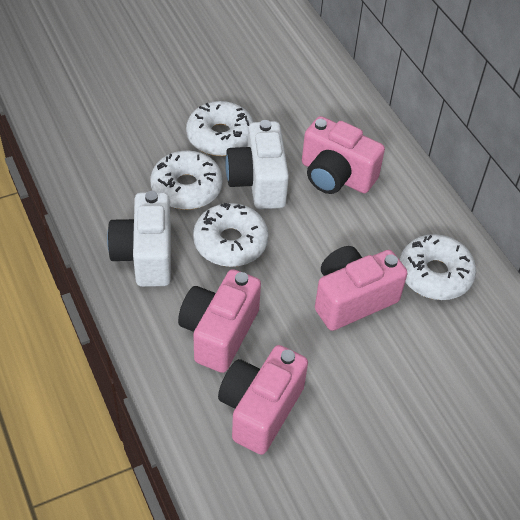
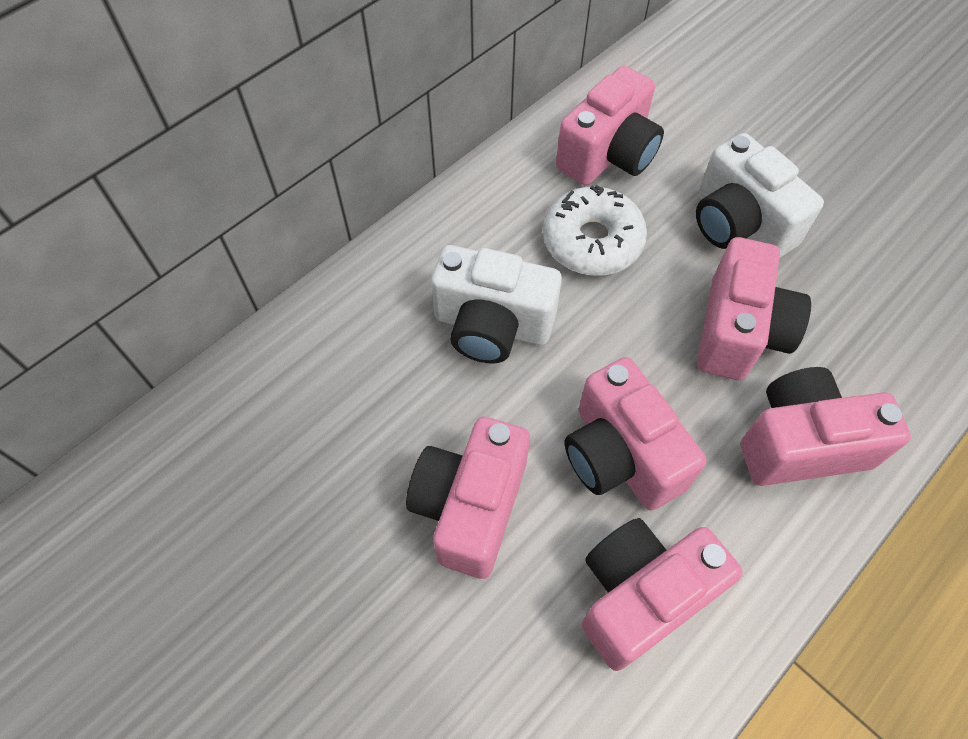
pink camera: [178,269,261,373] [218,345,308,455] [302,116,385,194] [315,246,407,331] = 4 -> [406,417,530,579] [556,66,664,186] [564,357,707,511] [582,518,743,671] [697,237,811,380] [741,367,911,486] = 6
white donut: [150,151,223,210] [186,101,254,156] [193,203,269,267] [400,234,476,300] = 4 -> [543,185,647,276] = 1

